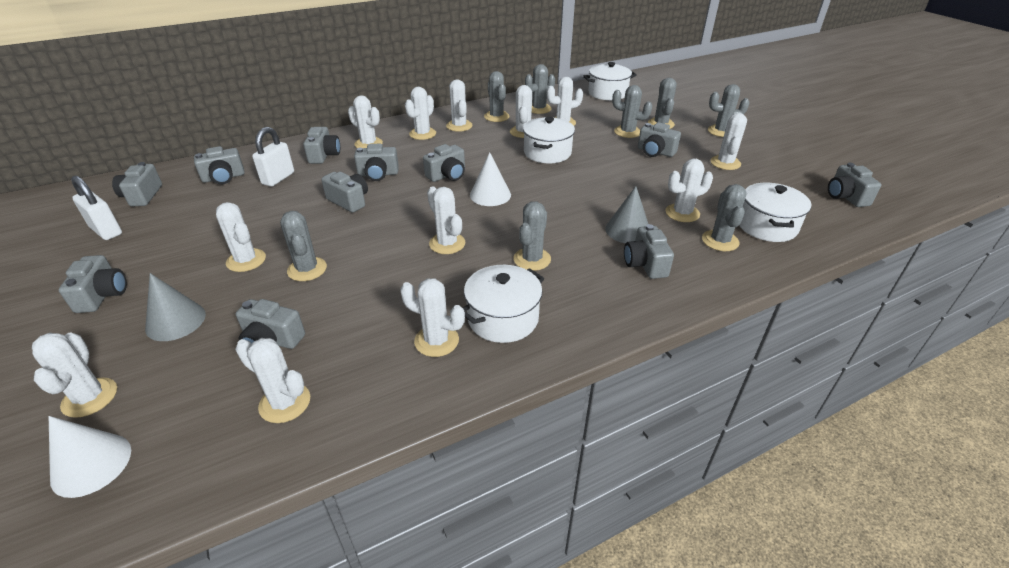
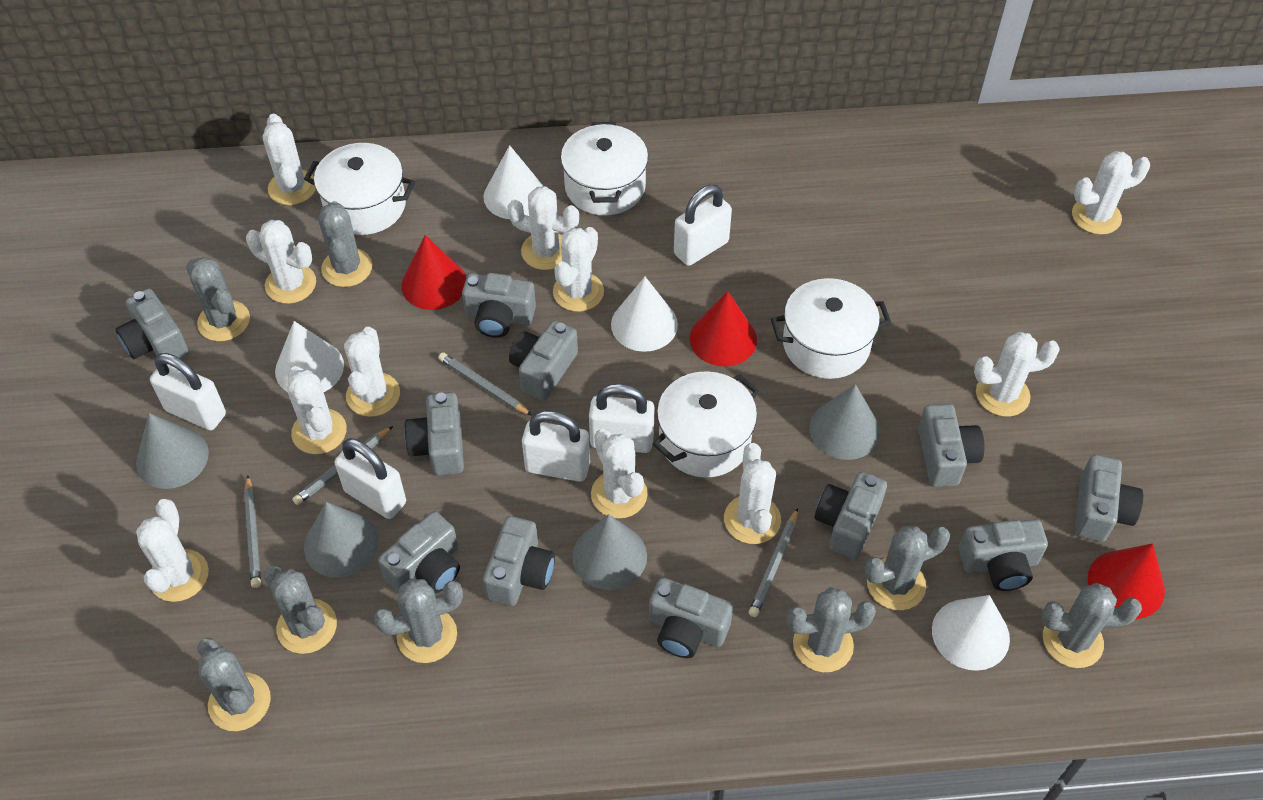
grey cone: [145,273,206,341] [605,186,648,243] = 2 -> [136,413,209,489] [304,502,379,578] [572,514,647,590] [810,384,880,460] = 4
grey pencil: none = 0 -> [244,475,261,588] [292,426,393,505] [438,352,532,416] [749,508,798,617] = 4
red cone: none = 0 -> [401,235,466,310] [690,291,757,367] [1088,543,1165,619] = 3
white cactus: [32,332,117,418] [216,202,266,272] [235,338,310,423] [348,95,383,148] [400,278,465,357] [405,87,436,140] [427,186,465,254] [446,79,473,132] [510,85,532,138] [547,77,583,126] [665,159,713,222] [710,113,747,170] = 12 -> [136,499,209,602] [246,220,316,304] [263,114,316,205] [287,366,347,454] [344,327,400,417] [507,186,579,270] [553,227,604,312] [591,429,648,518] [724,443,781,544] [974,332,1060,417] [1072,151,1150,235] = 11
white cone: [49,416,131,498] [470,152,511,206] = 2 -> [275,321,344,392] [483,145,543,219] [611,277,678,352] [932,595,1010,671] = 4
white padlock: [71,176,122,240] [252,127,294,187] = 2 -> [150,353,226,430] [335,438,406,519] [522,411,590,482] [589,384,655,453] [674,185,732,266] = 5

